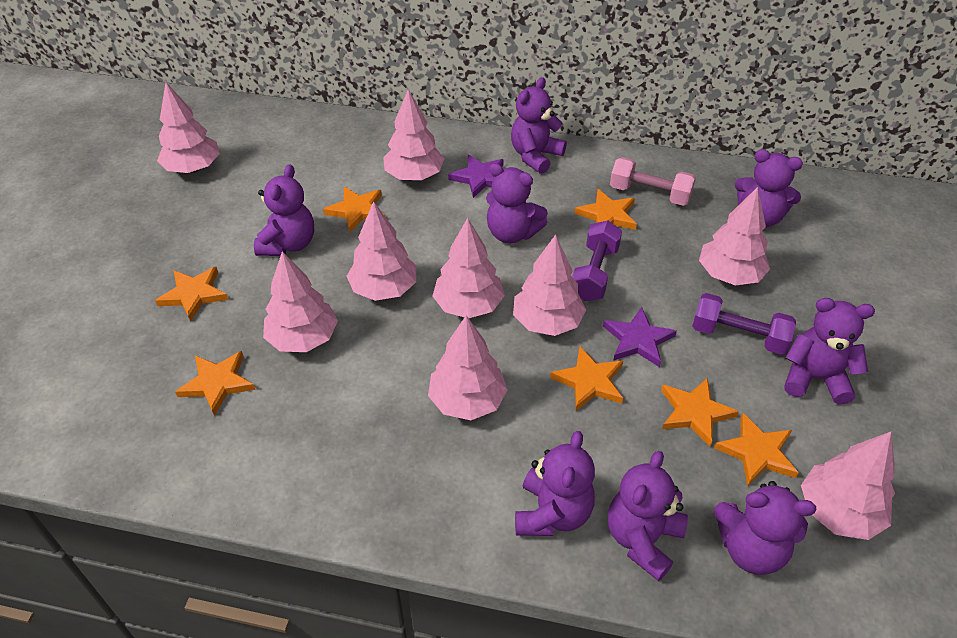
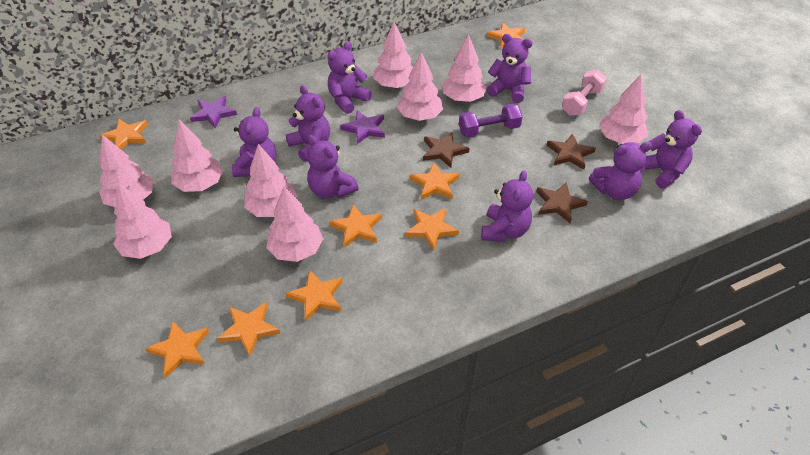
brown star: none = 0 -> [423,132,469,168] [536,182,588,223] [547,134,596,170] = 3
orange star: [155,267,228,322] [175,351,256,416] [323,187,385,233] [550,347,623,411] [575,189,637,230] [661,378,739,446] [714,413,799,487] = 7 -> [99,119,148,149] [145,321,209,378] [217,302,280,356] [286,270,343,322] [329,204,382,247] [405,208,459,251] [410,162,460,200] [487,22,525,48] = 8
purple dumbbell: [572,220,622,301] [692,293,796,355] = 2 -> [459,104,523,138] = 1

